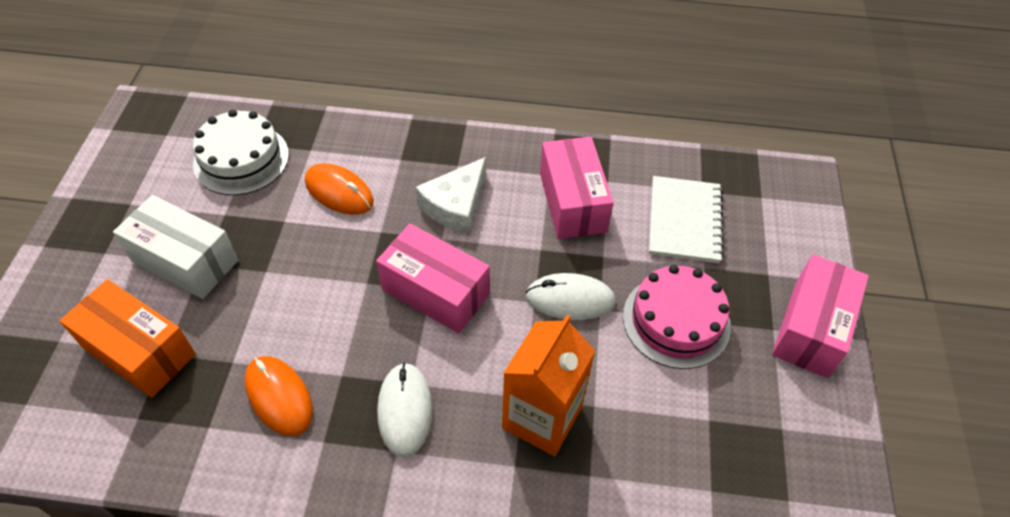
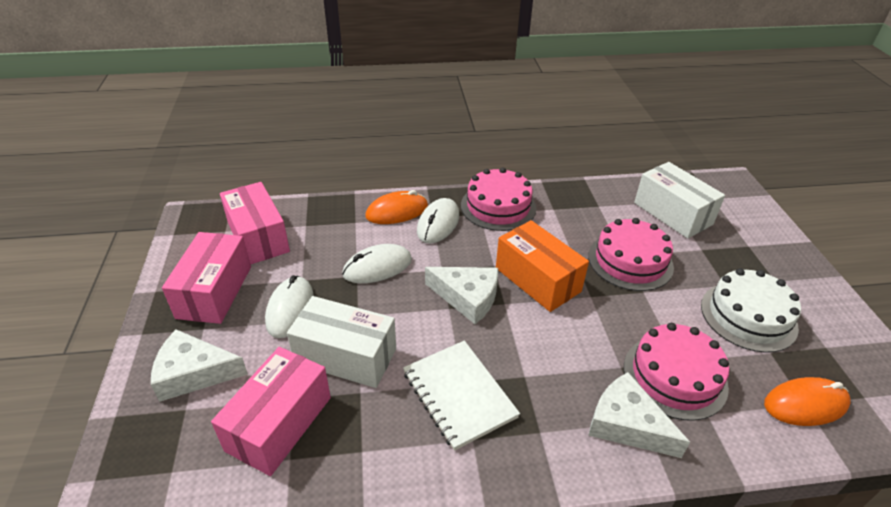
orange carton: [502,315,596,456] = 1 -> none = 0
pink cake: [623,265,731,369] = 1 -> [461,168,536,231] [588,218,674,291] [624,323,729,421] = 3
white box: [113,195,238,299] = 1 -> [287,296,396,388] [634,162,725,239] = 2
white cheese: [415,157,486,234] = 1 -> [151,329,248,402] [425,267,498,324] [588,372,690,458] = 3
white mouse: [377,363,432,457] [525,273,616,320] = 2 -> [265,275,314,338] [342,244,412,283] [417,198,459,243] = 3

